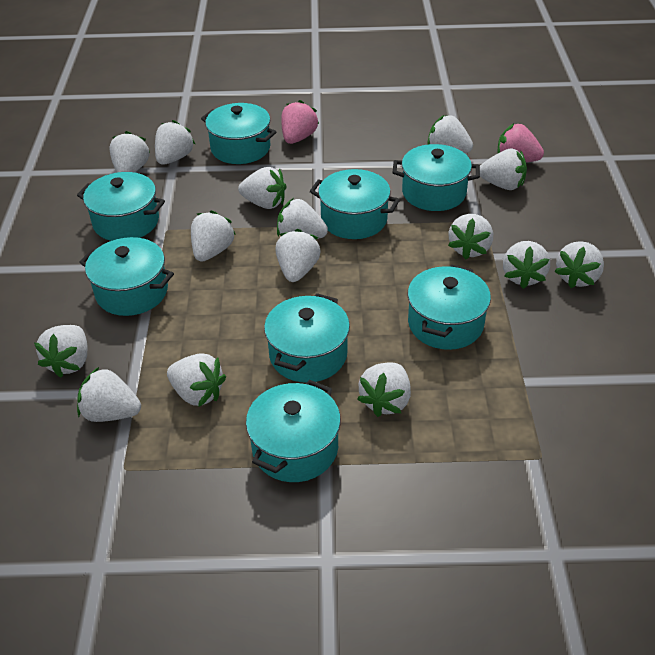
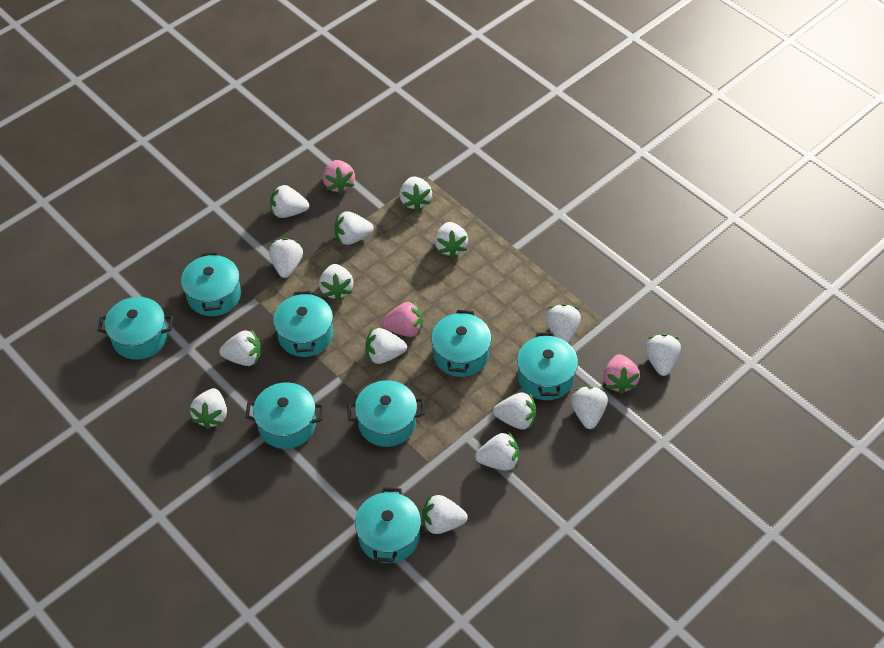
pink strawberry: [281,100,319,144] [497,123,544,162] = 2 -> [323,160,355,194] [382,302,423,337] [604,354,640,394] = 3

